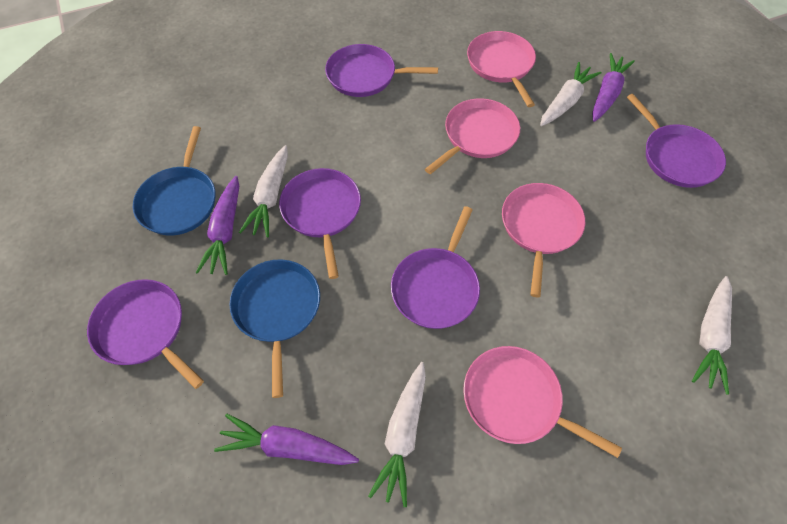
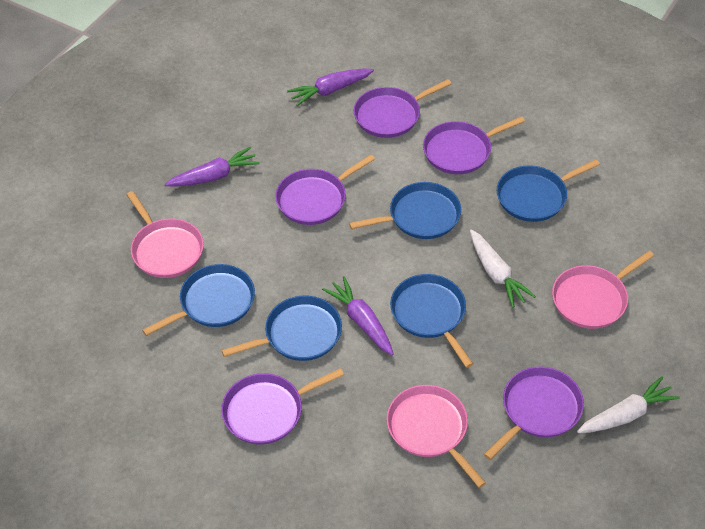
blue pan: [133,126,216,235] [229,259,320,398] = 2 -> [142,264,255,336] [222,296,342,361] [349,182,461,239] [390,274,473,368] [496,159,600,222] = 5
pink pan: [425,98,520,174] [463,346,622,458] [467,31,536,107] [502,183,585,297] = 4 -> [127,191,204,278] [387,385,486,488] [552,251,654,329] = 3
white carrot: [239,145,288,237] [368,362,426,507] [540,62,601,126] [692,276,732,395] = 4 -> [470,230,536,308] [577,376,680,433] = 2

